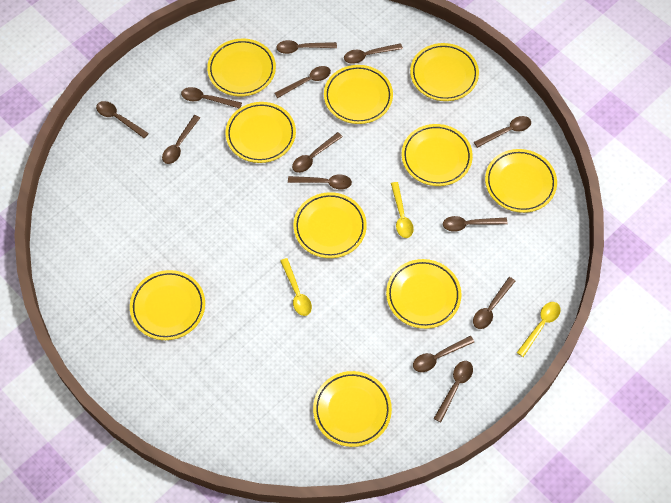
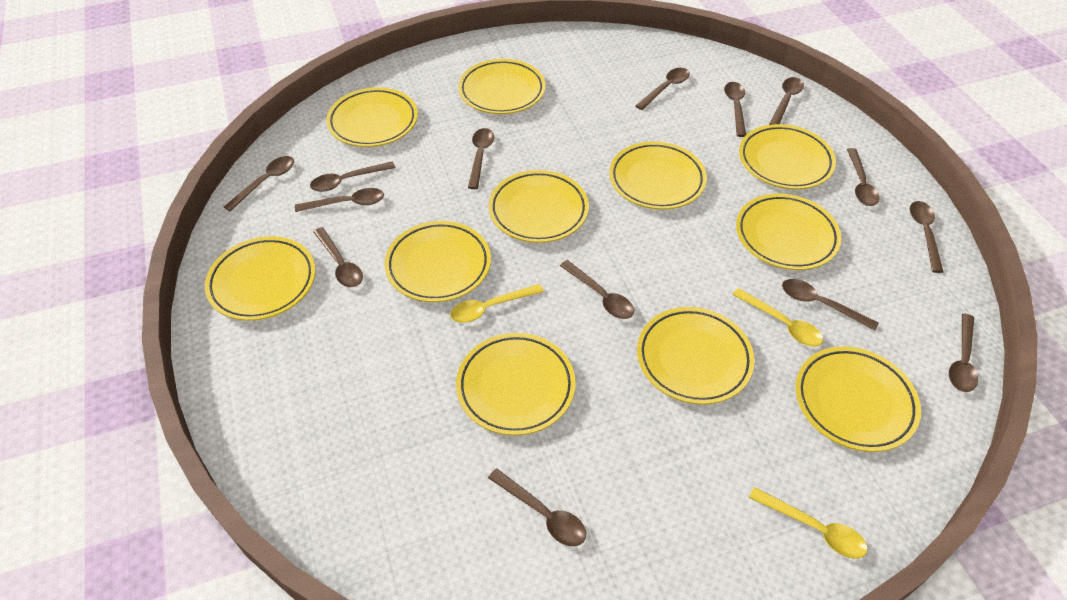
brown spoon: [96,101,149,138] [162,115,200,164] [181,87,242,108] [275,66,331,98] [276,40,337,54] [288,174,352,189] [292,132,342,173] [344,43,403,64] [413,336,474,372] [434,361,473,422] [443,216,508,232] [473,277,515,329] [474,116,531,148] = 13 -> [224,156,294,211] [295,188,384,212] [310,161,396,192] [313,227,363,287] [468,128,494,189] [488,468,586,546] [560,260,634,319] [636,68,690,110] [724,82,746,137] [769,77,804,125] [782,279,879,331] [847,148,880,206] [910,201,944,273] [949,313,978,392] = 14
yellow plate: [130,270,205,340] [207,39,276,97] [225,102,296,163] [293,192,367,258] [313,371,392,447] [324,65,393,124] [386,259,461,329] [402,124,473,186] [410,43,479,101] [485,149,557,213] = 10 -> [205,236,315,321] [326,87,418,147] [384,221,491,302] [456,333,575,436] [458,59,545,114] [489,170,589,243] [609,142,707,210] [637,307,755,405] [736,194,841,270] [739,124,836,190] [796,347,921,452] = 11

